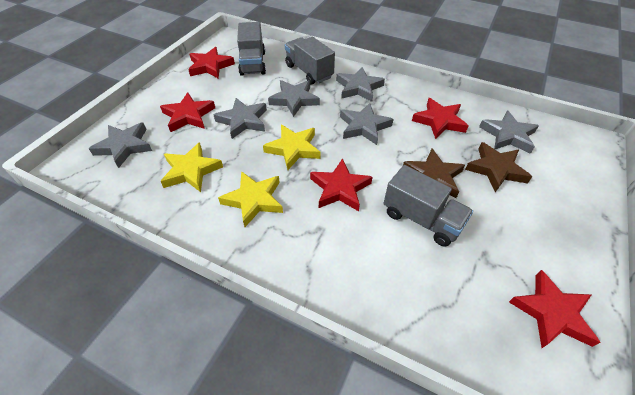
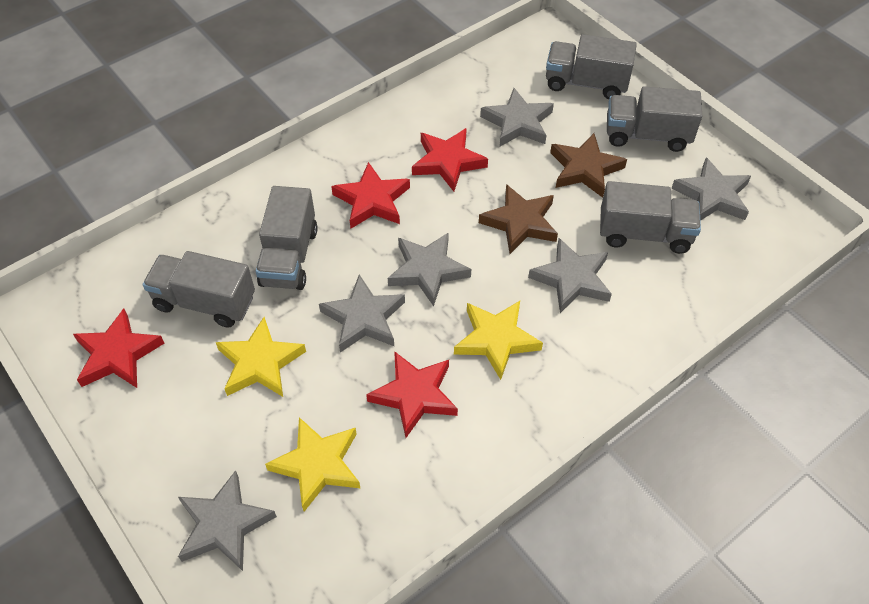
grey truck: [237,22,266,76] [285,37,335,85] [383,165,473,247] = 3 -> [142,251,255,328] [256,186,318,290] [546,34,637,99] [600,181,701,254] [607,86,702,152] = 5
red star: [160,92,215,132] [188,47,235,79] [310,158,372,211] [412,98,468,139] [509,270,600,348] = 5 -> [73,309,165,388] [331,162,410,228] [366,351,458,438] [412,128,488,192] = 4

